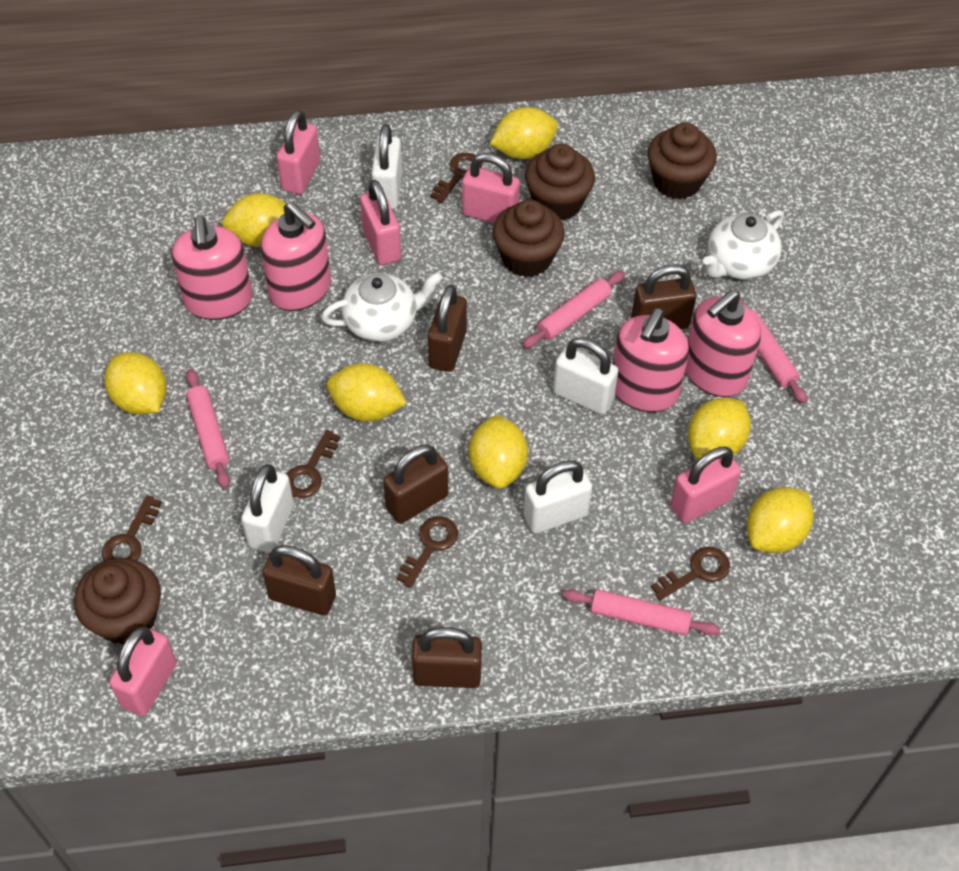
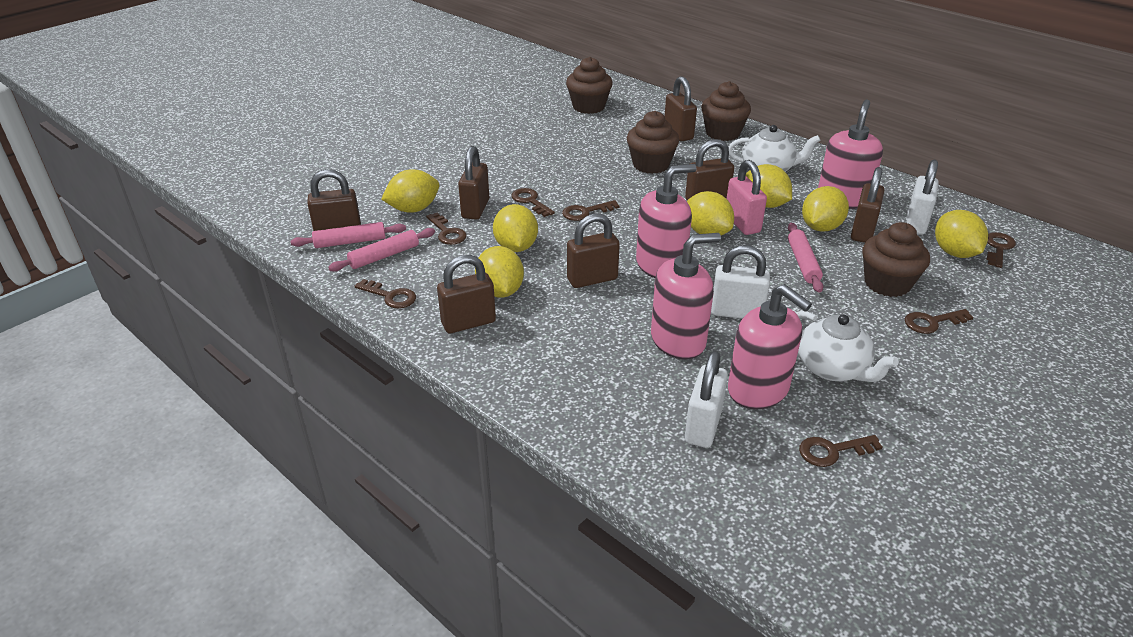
brown key: [102,495,162,561] [287,430,340,498] [397,516,458,588] [430,153,482,203] [651,547,730,601] = 5 -> [355,279,416,309] [426,213,467,245] [511,188,555,217] [562,200,619,221] [799,435,882,467] [905,309,974,334] [987,232,1016,268] = 7
brown padlock: [263,545,336,615] [383,444,448,524] [412,627,482,688] [428,285,467,372] [631,265,696,329] = 5 -> [307,169,361,231] [437,255,496,333] [458,146,489,219] [567,214,620,288] [665,76,697,141] [685,139,734,200] [851,167,885,243] = 7
pink padlock: [109,626,177,716] [277,110,320,195] [360,180,401,265] [462,153,520,223] [670,446,741,523] = 5 -> [727,160,767,235] = 1
pink rolling pin: [186,369,230,489] [523,271,625,349] [563,589,720,636] [739,298,807,404] = 4 -> [290,222,406,248] [328,228,435,272] [788,223,823,293] = 3
white padlock: [241,464,294,553] [372,124,402,209] [524,460,592,534] [553,338,619,414] = 4 -> [685,351,728,448] [711,245,770,319] [906,160,939,235] = 3

